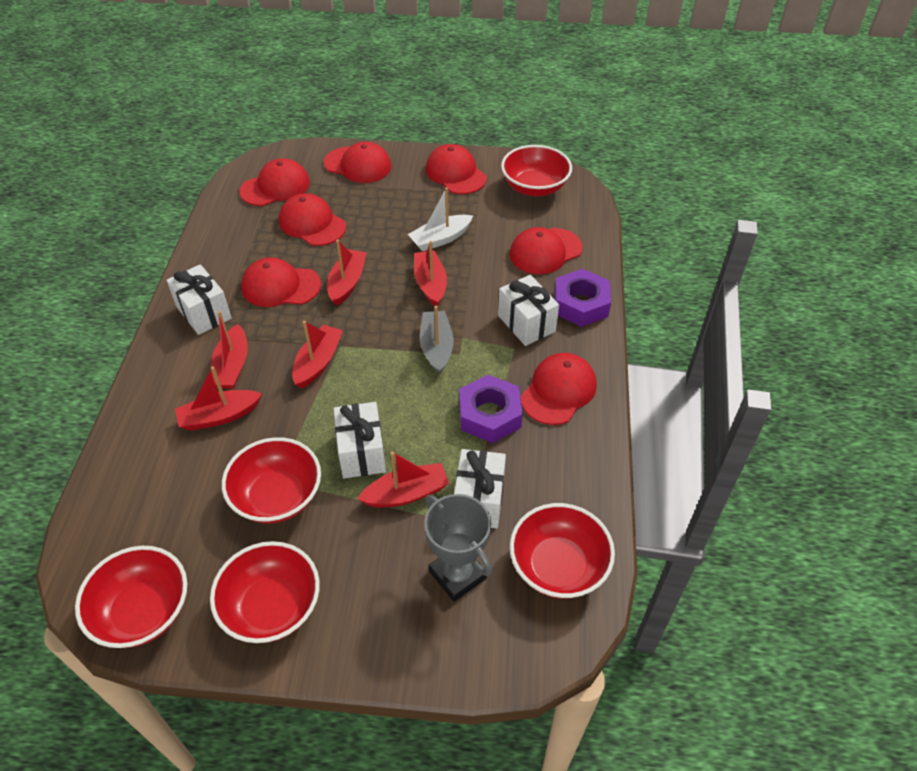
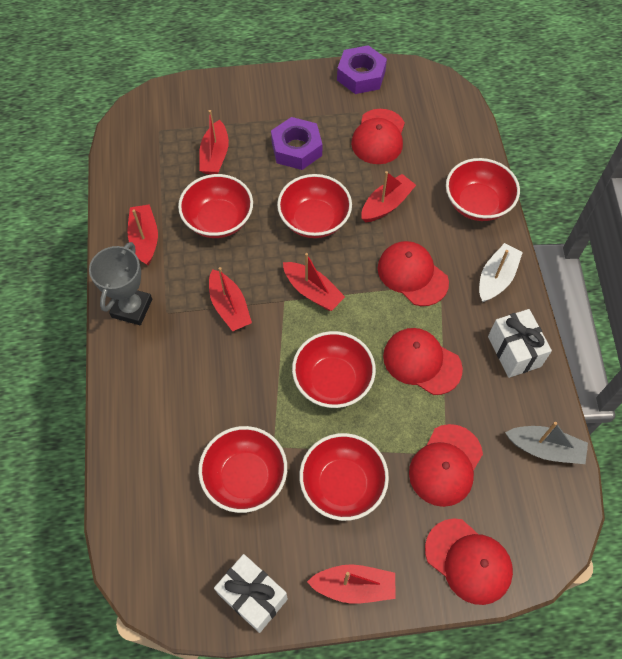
red bowl: [75,546,187,648] [210,541,320,643] [222,437,321,523] [501,145,572,196] [510,503,615,599] = 5 -> [178,174,253,238] [198,426,287,513] [277,174,352,238] [292,331,376,408] [299,433,389,521] [446,158,520,221] = 6
red cap: [240,158,310,206] [241,257,321,307] [279,193,346,246] [324,142,391,183] [426,144,487,194] [510,227,582,275] [521,353,597,425] = 7 -> [351,109,405,164] [378,241,449,306] [383,328,463,395] [409,424,483,507] [425,518,513,605] = 5
white gift: [167,264,232,335] [334,402,386,479] [454,449,506,528] [498,275,559,346] = 4 -> [214,554,288,633] [488,309,552,378] = 2

